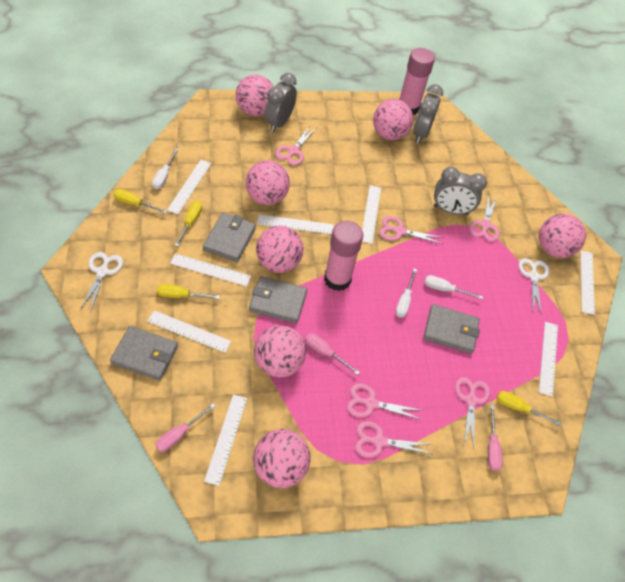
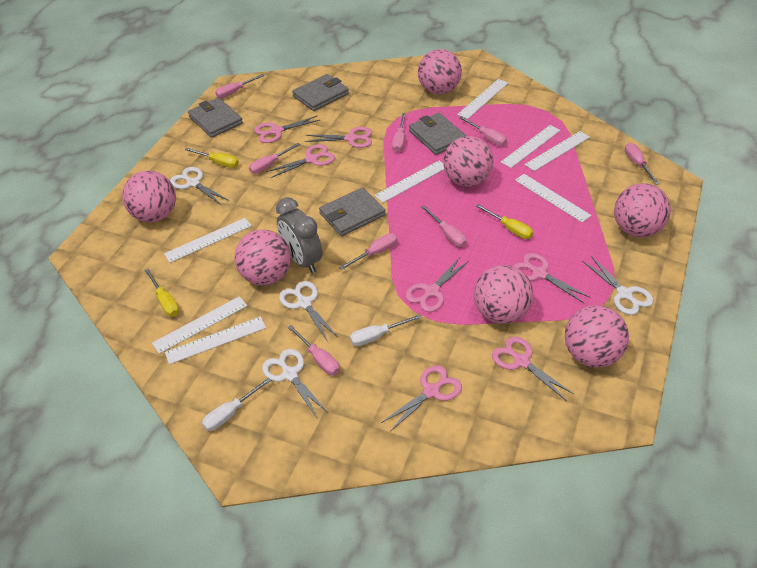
grey clock: [265,73,297,132] [413,84,443,143] [434,167,487,215] = 3 -> [276,197,323,273] = 1
pink glue stick: [324,221,363,291] [399,48,435,115] = 2 -> none = 0
pink scissors: [275,125,316,166] [347,383,423,420] [355,421,432,458] [380,216,444,244] [455,377,490,448] [470,194,499,242] = 6 -> [254,116,320,143] [266,144,335,178] [305,127,372,148] [381,365,462,432] [405,257,469,312] [492,337,575,401] [513,253,591,303] = 7
pink screwdriver: [155,403,215,452] [305,333,360,375] [488,405,503,471] = 3 -> [215,74,265,98] [249,143,300,174] [288,325,340,375] [339,233,397,270] [392,113,406,152] [422,205,467,247] [459,116,507,146] [625,143,660,185] = 8
white scissors: [80,252,123,312] [519,258,550,315] = 2 -> [170,167,229,205] [262,349,327,418] [279,281,338,342] [582,256,654,315] = 4
white screwdriver: [152,148,179,189] [396,269,417,318] [425,275,483,299] = 3 -> [202,377,271,431] [350,314,421,346] = 2
yellow screwdriver: [113,189,167,214] [157,284,220,299] [175,201,202,246] [497,391,561,426] = 4 -> [144,269,179,317] [185,148,239,168] [476,204,533,239] = 3

